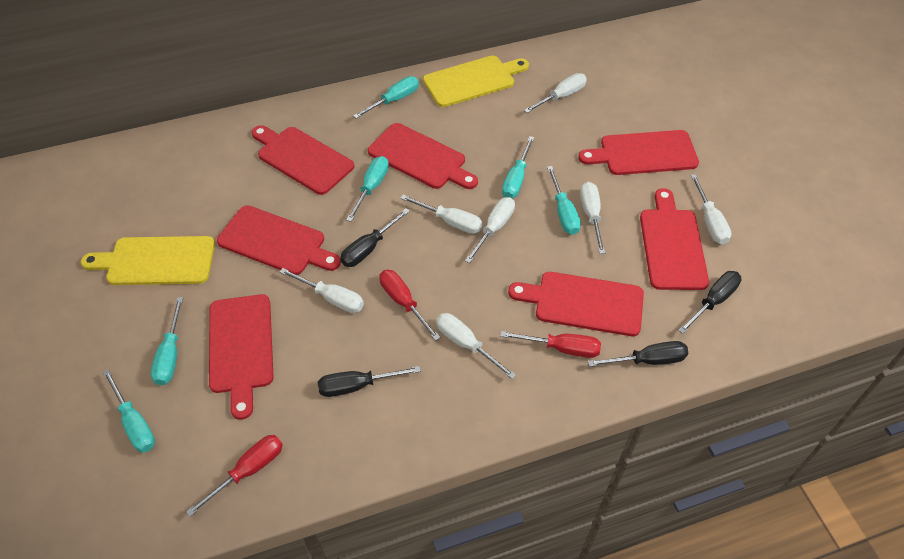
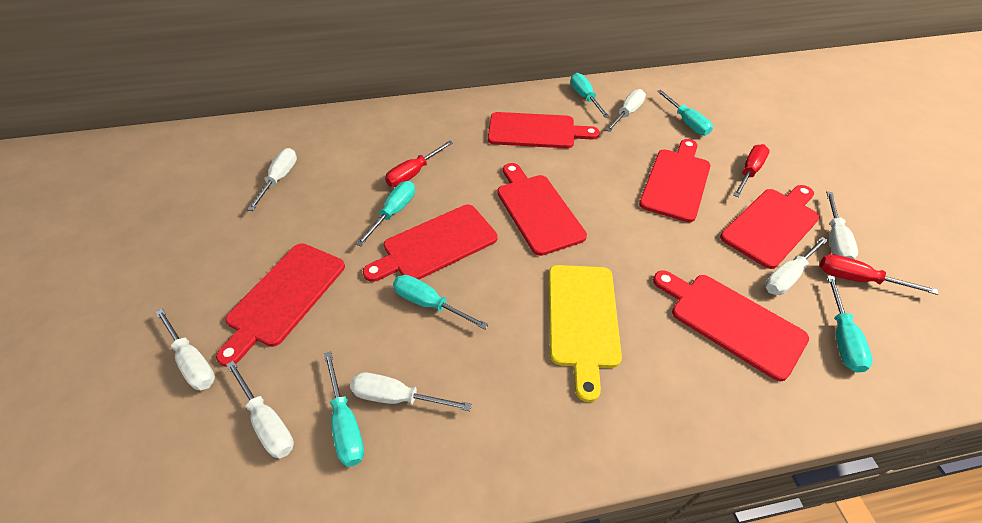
black screwdriver: [318,366,421,397] [340,208,410,267] [588,341,688,367] [678,271,742,334] = 4 -> none = 0
yellow cutting board: [81,236,215,285] [423,55,529,107] = 2 -> [549,265,622,402] = 1

